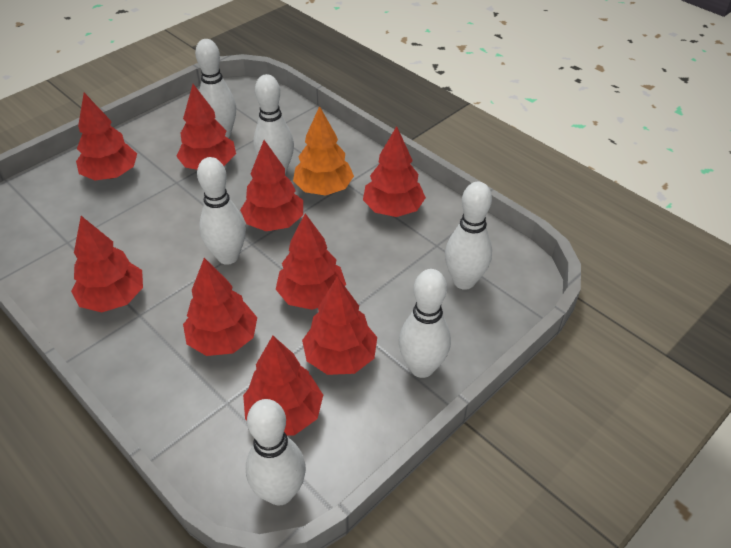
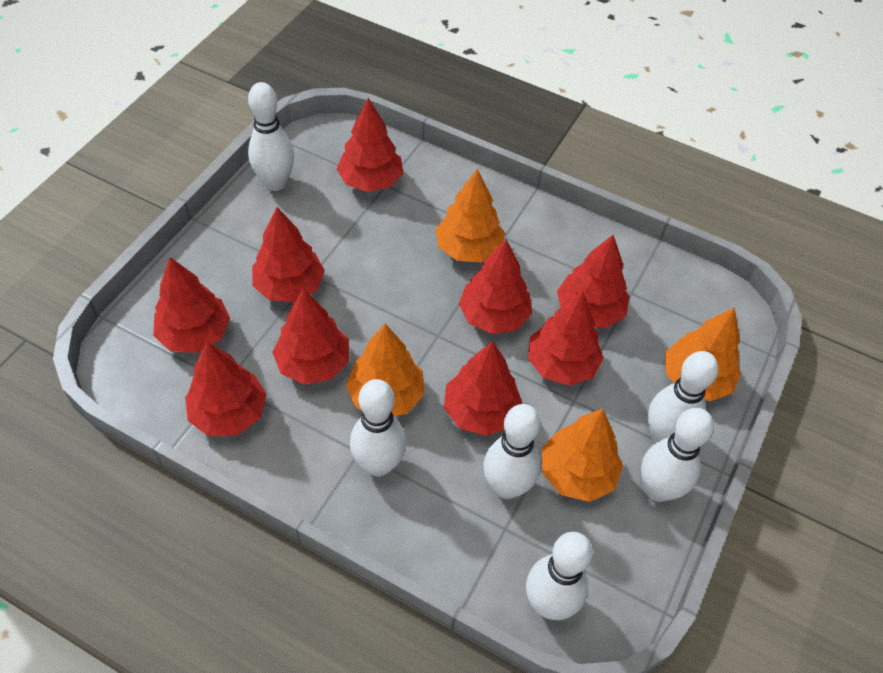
orange tree: [293,106,354,196] = 1 -> [346,324,424,416] [435,169,505,262] [542,408,623,502] [665,308,741,401] = 4

